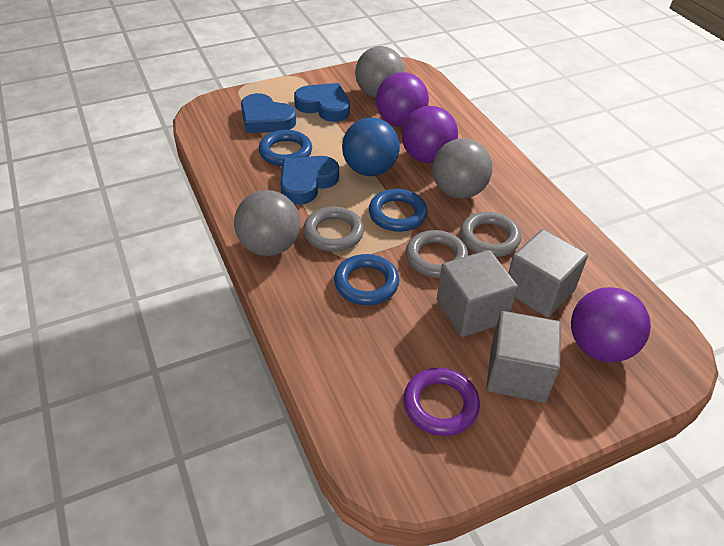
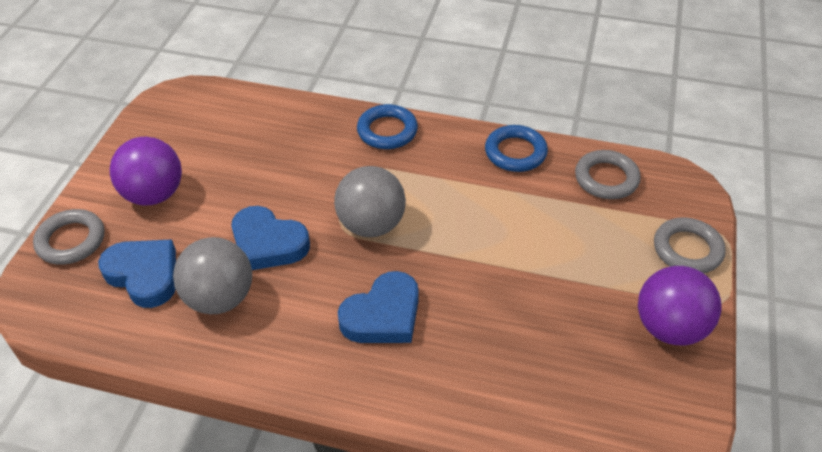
blue ball: [342,118,400,176] = 1 -> none = 0
blue ring: [259,130,312,166] [334,254,399,305] [369,189,427,232] = 3 -> [357,104,418,149] [485,125,548,172] = 2
grey ball: [234,190,300,256] [355,46,405,98] [432,138,492,199] = 3 -> [173,237,252,314] [334,166,406,237] = 2
grey cube: [437,250,518,337] [486,311,561,403] [508,229,588,318] = 3 -> none = 0
purple ball: [376,72,429,127] [402,106,458,163] [571,287,651,362] = 3 -> [110,137,182,205] [638,266,721,345] = 2
purple ring: [403,368,480,436] = 1 -> none = 0

